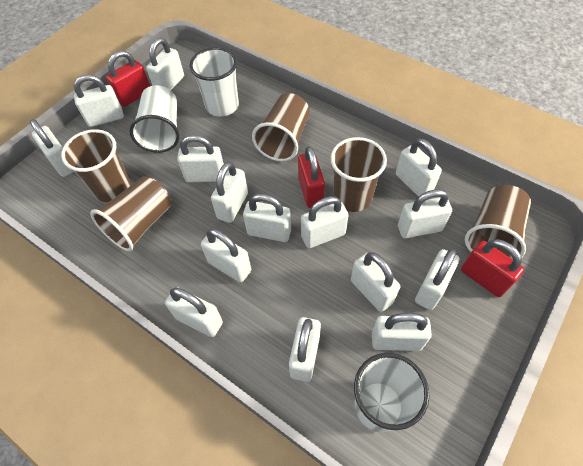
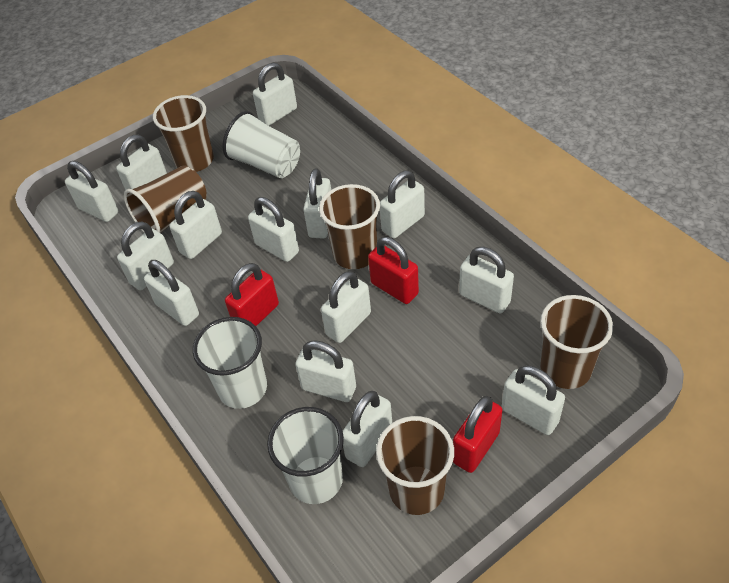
white padlock: [30,119,74,177] [74,75,124,127] [146,38,184,90] [165,287,223,337] [177,135,224,182] [201,228,251,283] [211,162,248,223] [243,194,291,242] [289,317,321,382] [301,196,349,248] [351,253,400,312] [372,313,432,351] [396,138,442,197] [398,189,452,238] [415,249,459,310] = 15 -> [65,161,118,222] [116,135,167,190] [117,222,174,290] [144,260,199,326] [169,191,222,259] [248,197,299,262] [253,63,297,126] [295,340,356,402] [303,168,331,239] [321,271,371,343] [343,391,392,467] [380,170,425,238] [459,247,514,313] [501,365,565,435] = 14

